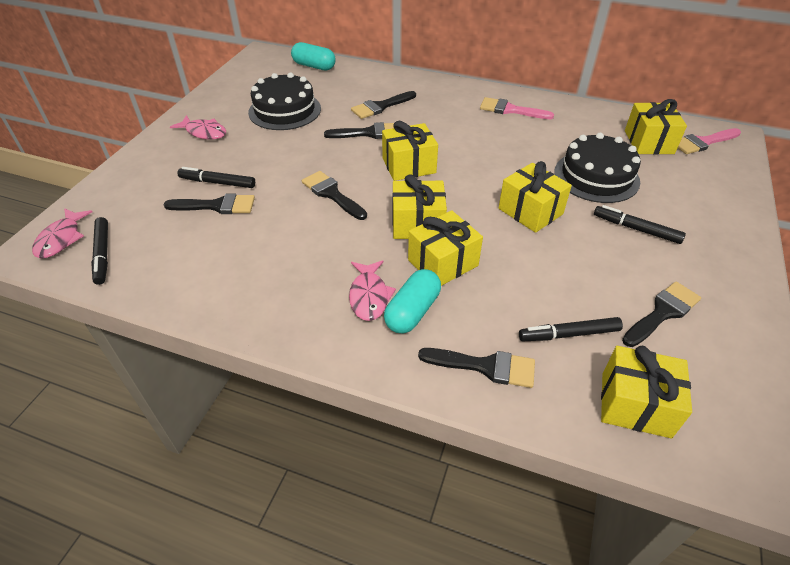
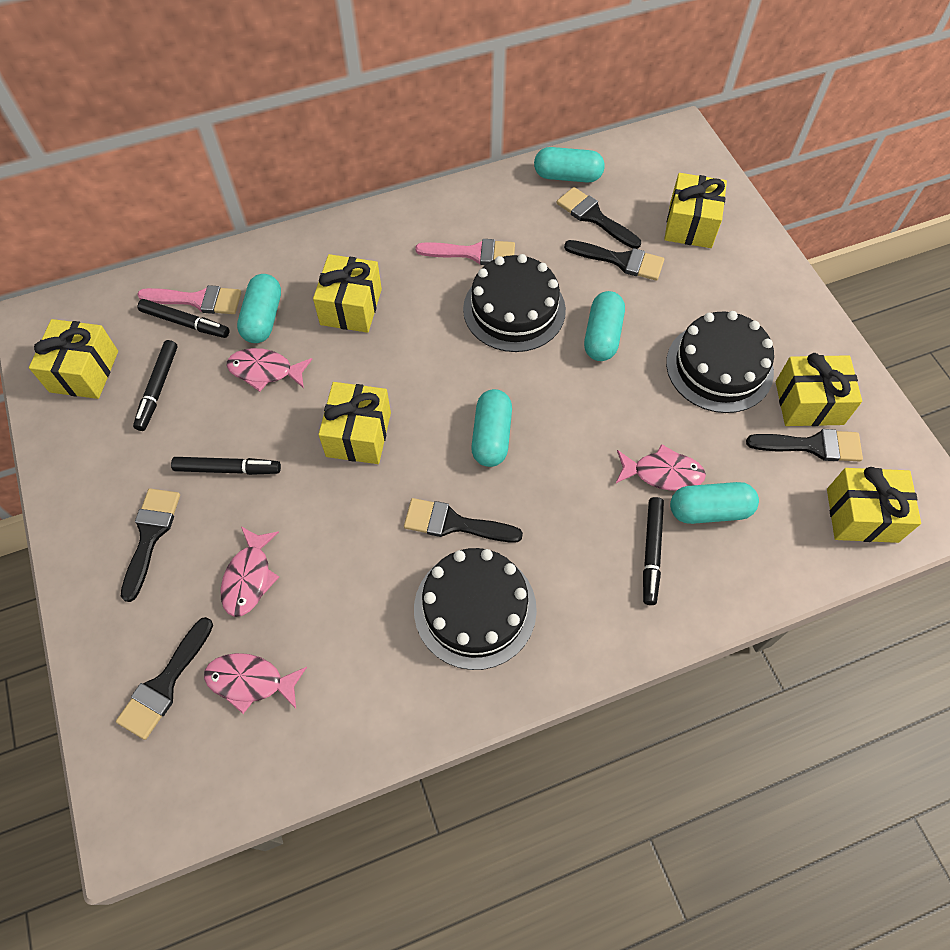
black cake: [248,73,321,130] [554,133,641,203] = 2 -> [414,548,537,670] [463,254,566,352] [666,311,774,413] = 3
pink fish: [32,208,93,259] [170,115,226,140] [349,260,396,321] = 3 -> [204,653,307,714] [221,527,279,617] [227,348,312,392] [615,444,706,491] = 4
turquoise capsule: [291,42,336,70] [384,269,441,334] = 2 -> [237,274,281,343] [471,389,512,467] [534,147,605,183] [584,291,625,361] [670,482,759,524] = 5

